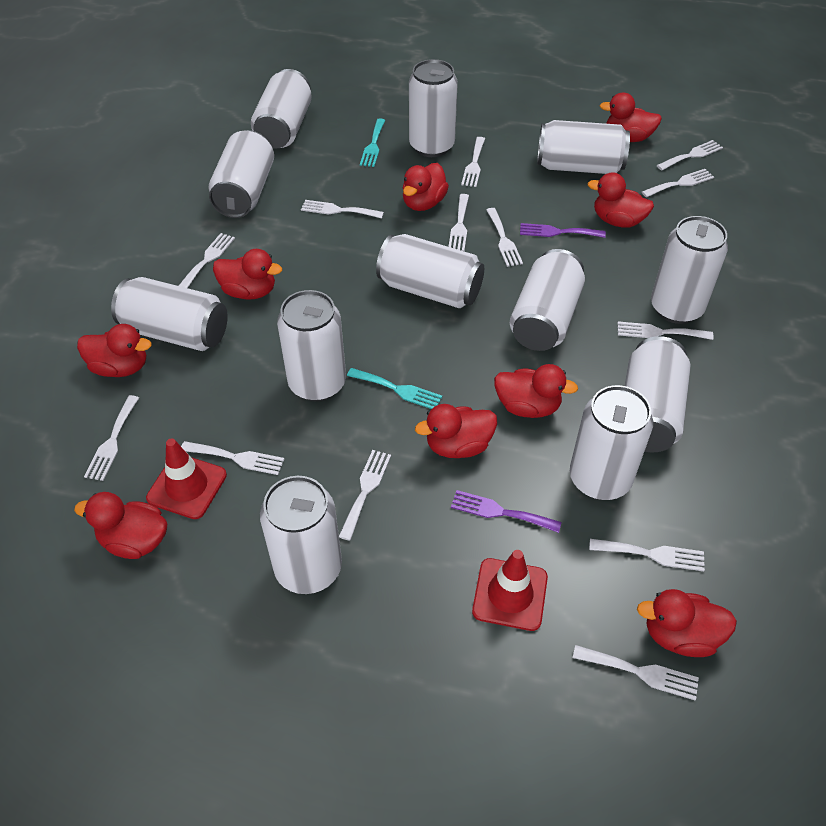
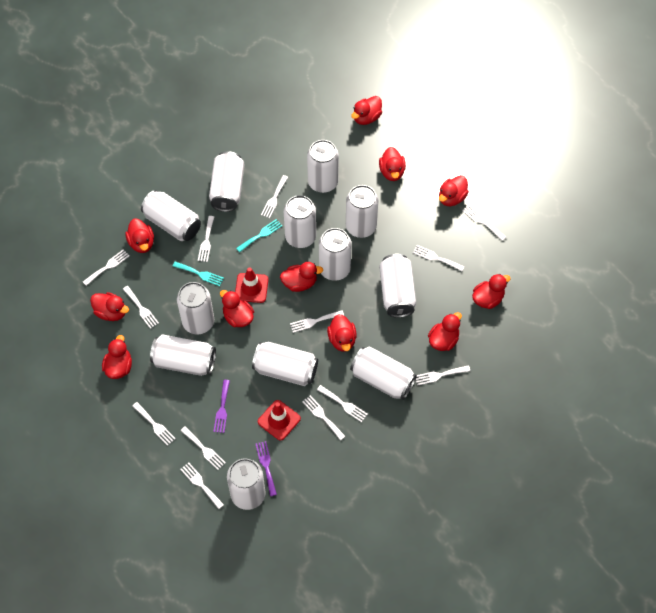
red duck: [74,492,167,559] [77,324,152,377] [213,249,282,300] [403,163,449,211] [415,404,497,458] [494,364,578,418] [588,173,654,228] [600,92,662,142] [637,589,737,657] = 9 -> [90,292,129,321] [102,335,132,379] [125,219,154,253] [220,290,254,327] [280,262,323,292] [327,314,357,352] [351,96,382,125] [379,147,406,181] [428,312,462,351] [439,175,469,206] [472,274,511,309] = 11

